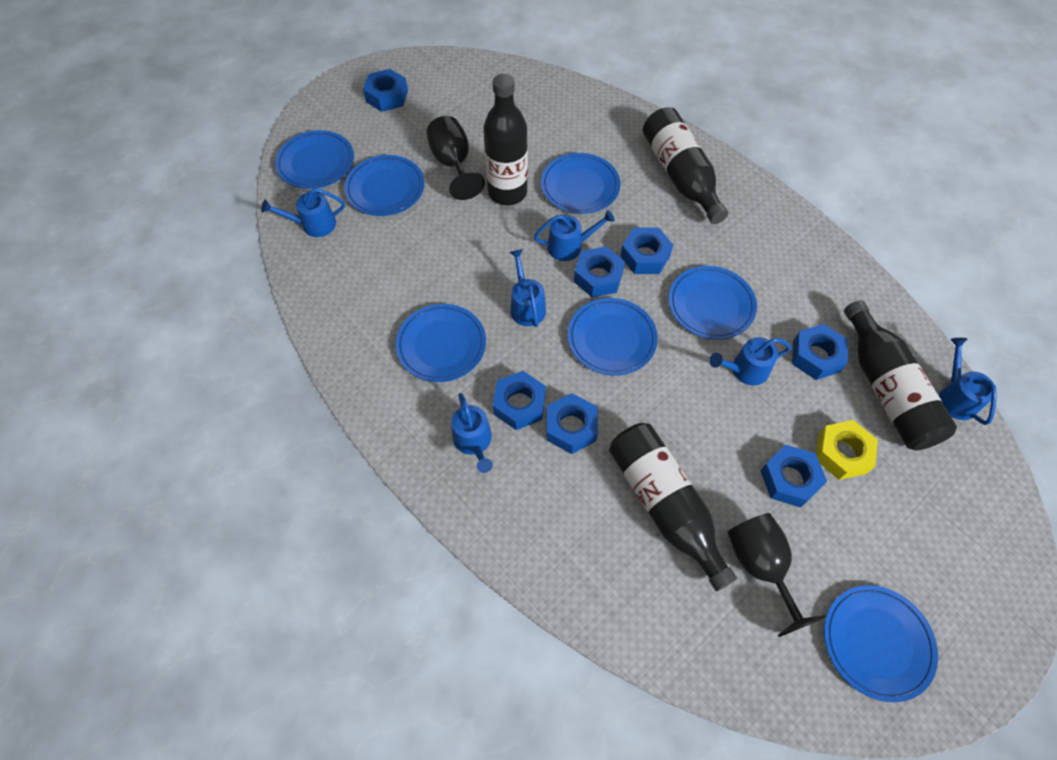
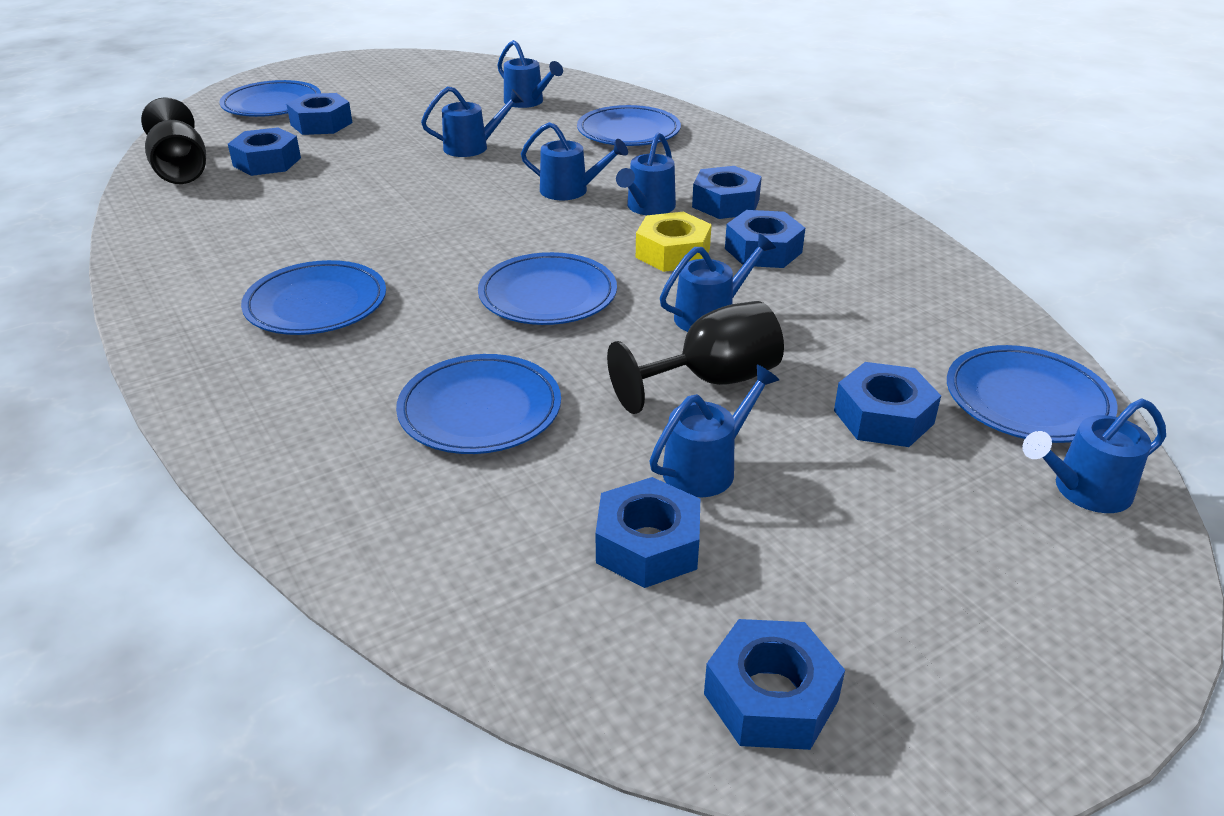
black bottle: [483,74,528,205] [609,423,737,592] [643,107,728,224] [844,300,957,451] = 4 -> none = 0
blue plate: [275,130,354,189] [344,155,425,216] [396,304,486,382] [541,153,620,214] [568,298,658,375] [669,266,757,340] [824,585,938,702] = 7 -> [219,80,321,117] [241,260,386,335] [396,354,561,454] [478,252,617,325] [577,105,681,146] [947,345,1118,443] = 6
blue watering can: [261,188,345,237] [452,393,493,473] [510,249,546,327] [534,210,615,261] [709,337,791,386] [939,338,997,425] = 6 -> [421,86,524,157] [497,40,563,108] [521,122,628,200] [616,133,676,215] [649,365,779,497] [660,234,776,332] [1022,399,1166,513] = 7

